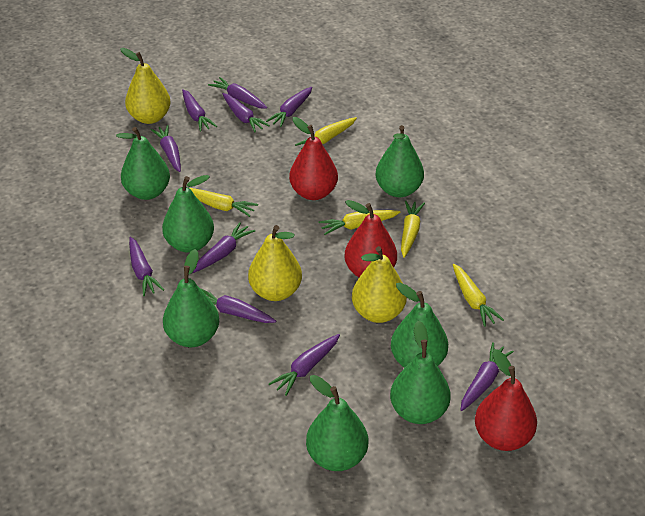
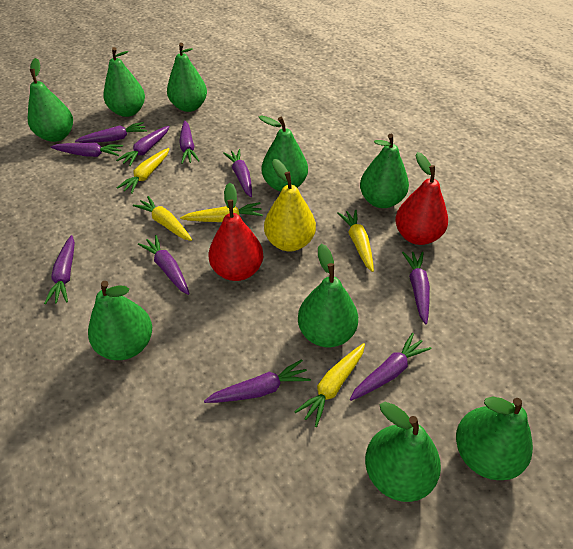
green pear: [116,127,170,200] [162,175,214,253] [163,249,219,347] [306,375,368,471] [375,125,424,197] [390,320,451,424] [391,283,448,368] = 7 -> [28,58,73,142] [88,281,152,360] [103,47,145,117] [167,43,207,112] [259,115,308,191] [298,244,358,347] [360,134,409,208] [365,402,441,502] [456,397,533,480] = 9
red pear: [289,117,338,200] [345,200,397,277] [475,349,537,451] = 3 -> [209,183,263,281] [395,152,448,245] = 2
yellow pear: [120,48,171,124] [248,225,302,301] [352,246,407,323] = 3 -> [264,159,316,252] = 1

